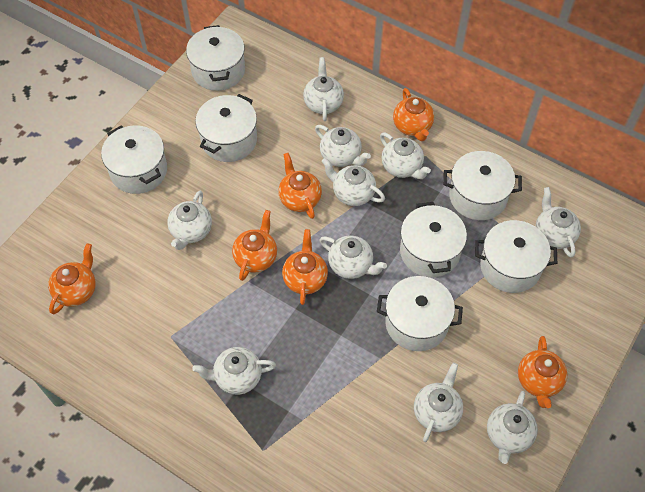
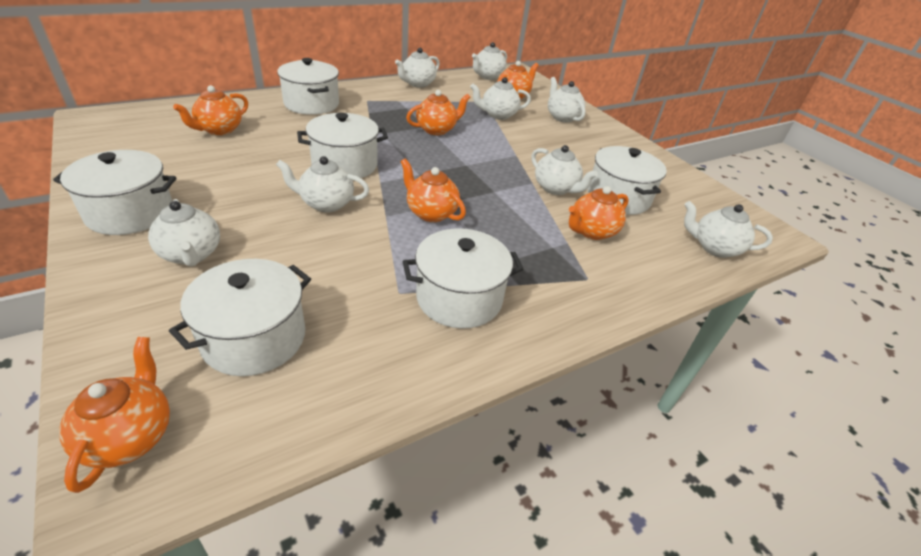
white pot: [101,125,167,194] [186,25,245,91] [195,94,257,162] [377,276,463,351] [400,202,467,277] [443,151,522,220] [475,220,557,293] = 7 -> [53,150,176,235] [169,259,311,376] [277,58,339,115] [297,113,388,178] [403,229,524,328] [587,146,667,215] = 6
white teapot: [167,191,212,250] [192,347,276,395] [303,57,344,121] [315,125,371,167] [320,236,387,279] [321,158,385,206] [380,133,431,179] [414,362,463,442] [487,391,538,464] [535,187,581,258] = 10 -> [148,199,220,267] [276,156,369,213] [395,48,440,88] [470,77,531,120] [472,42,507,80] [531,145,598,195] [548,77,586,123] [684,201,773,258] = 8

